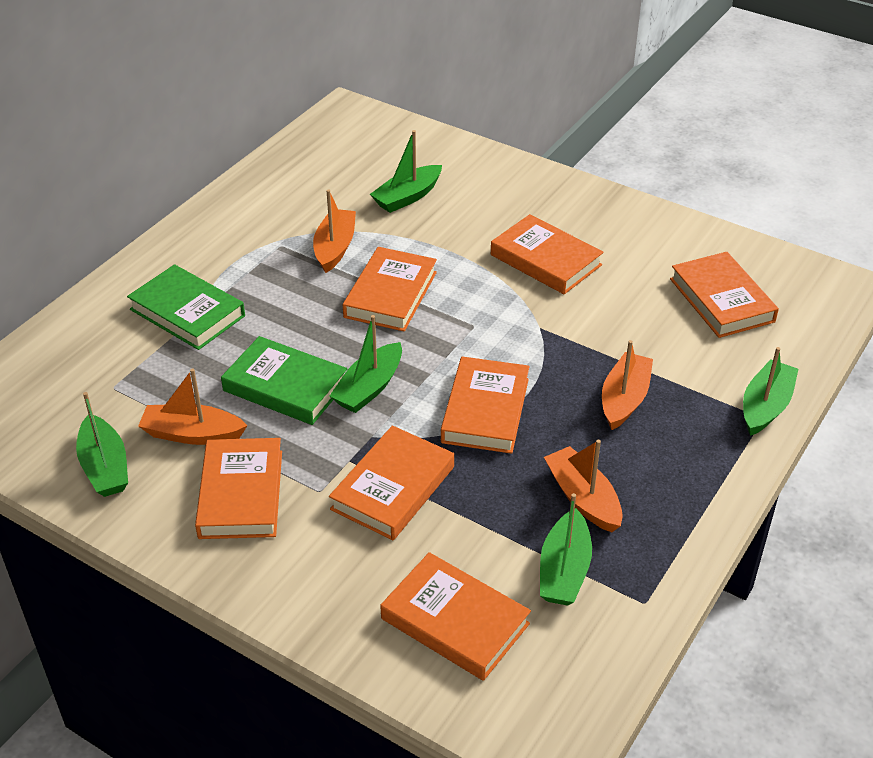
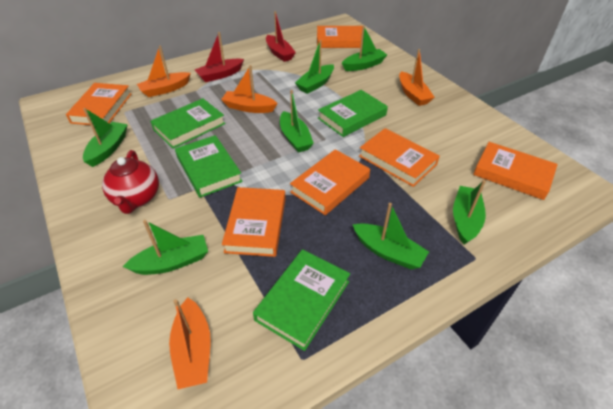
green boat: [76,392,128,497] [330,315,402,413] [370,130,442,213] [540,493,592,606] [743,347,798,436] = 5 -> [83,108,128,167] [123,220,208,275] [280,90,314,153] [295,40,334,94] [342,25,387,71] [352,203,429,270] [453,180,486,245] = 7
green book: [127,264,245,350] [221,336,347,425] = 2 -> [151,98,226,149] [175,135,243,198] [253,249,350,351] [318,90,388,137] = 4
orange book: [195,438,282,539] [329,425,454,540] [343,247,437,332] [380,552,531,681] [441,356,529,454] [491,214,604,294] [670,252,779,338] = 7 -> [66,83,131,125] [222,187,286,257] [290,149,370,215] [317,26,364,48] [359,128,440,187] [473,142,558,200] = 6
red boat: none = 0 -> [195,32,244,82] [266,11,296,62] = 2
red teapot: none = 0 -> [102,150,159,214] = 1

